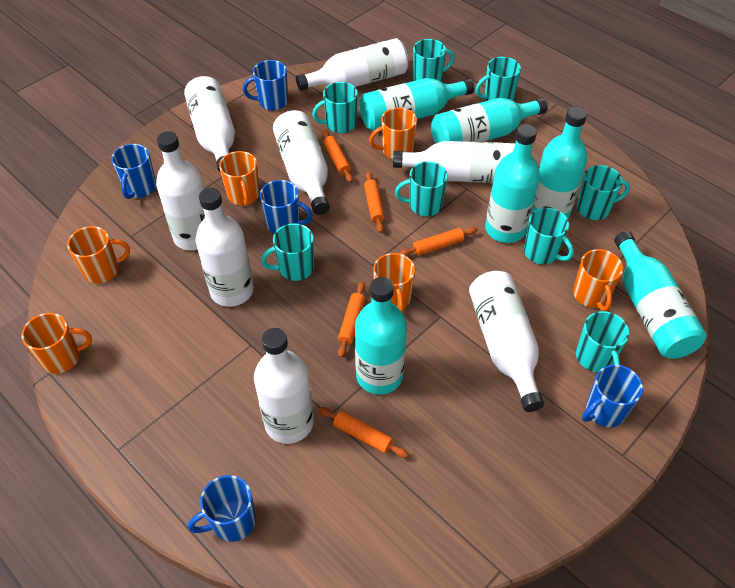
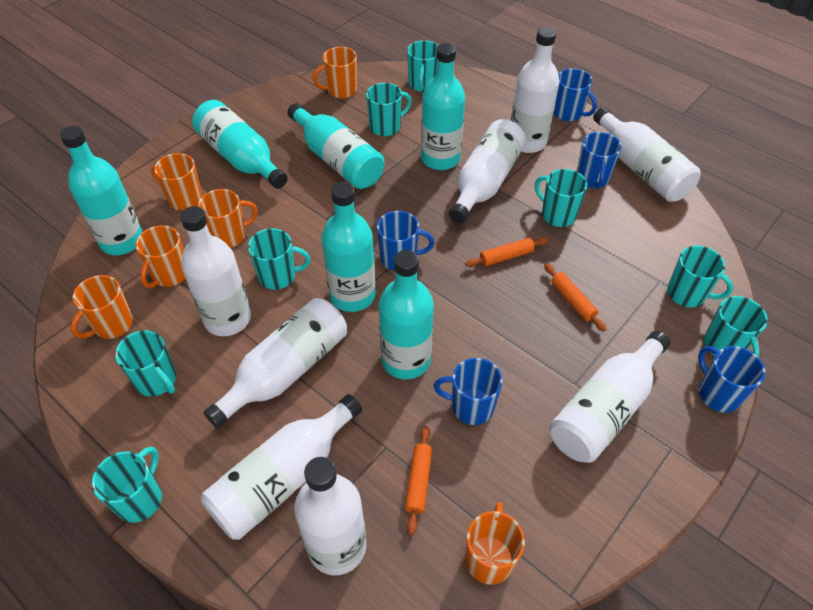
orange rolling pin: [319,407,409,458] [322,130,353,183] [338,282,365,358] [364,171,385,233] [399,227,478,256] = 5 -> [405,426,432,535] [465,237,549,267] [544,263,606,332] = 3

